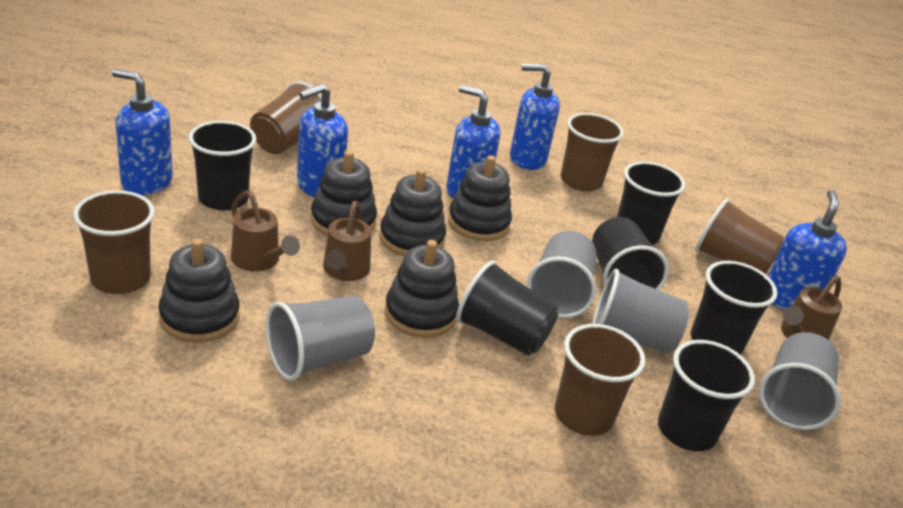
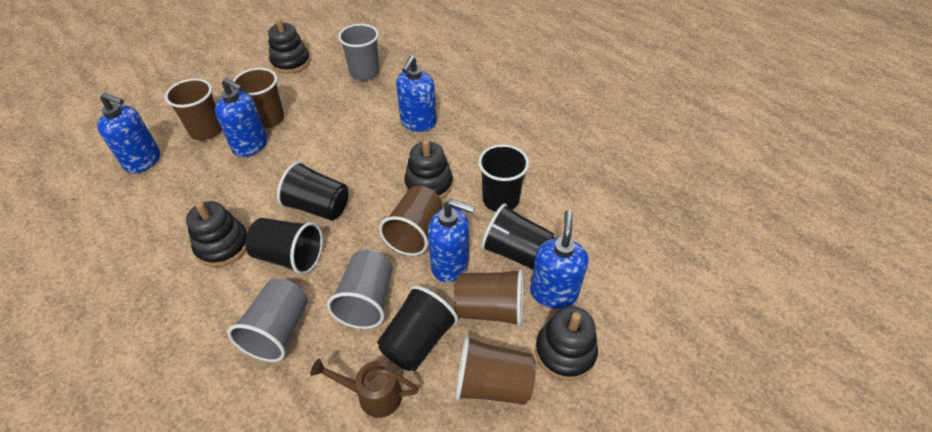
black cup: [189,121,257,210] [456,261,558,356] [592,217,669,290] [617,161,685,245] [658,340,755,451] [691,261,777,355] = 6 -> [245,218,323,275] [277,161,349,221] [377,286,458,371] [478,144,529,211] [481,203,554,269] = 5
black stacking toy: [158,239,240,343] [311,151,377,236] [379,169,446,256] [385,240,459,338] [448,155,512,241] = 5 -> [186,201,247,267] [268,19,310,74] [404,140,453,199] [535,306,598,381] = 4
brown watering can: [231,191,300,271] [323,201,371,281] [781,275,842,340] = 3 -> [310,358,419,418] = 1
grey cup: [266,296,375,381] [527,231,596,318] [592,269,689,353] [759,332,841,430] = 4 -> [227,279,308,362] [327,250,393,329] [338,24,379,80] = 3

